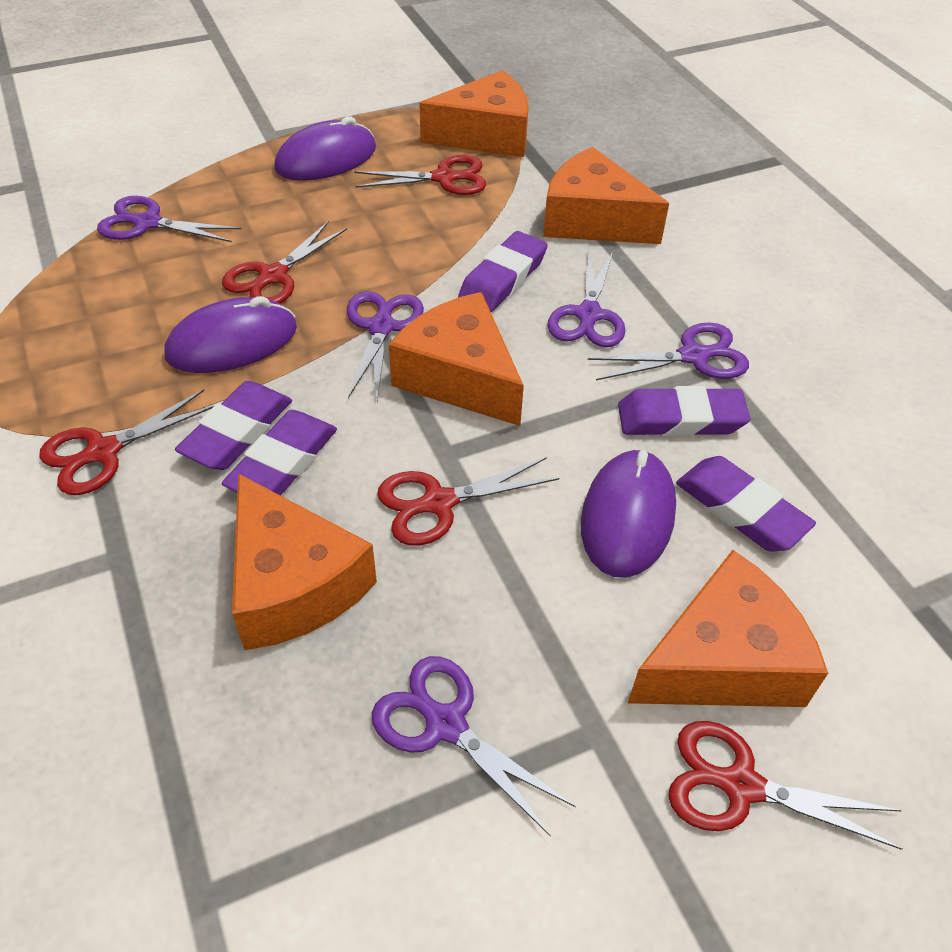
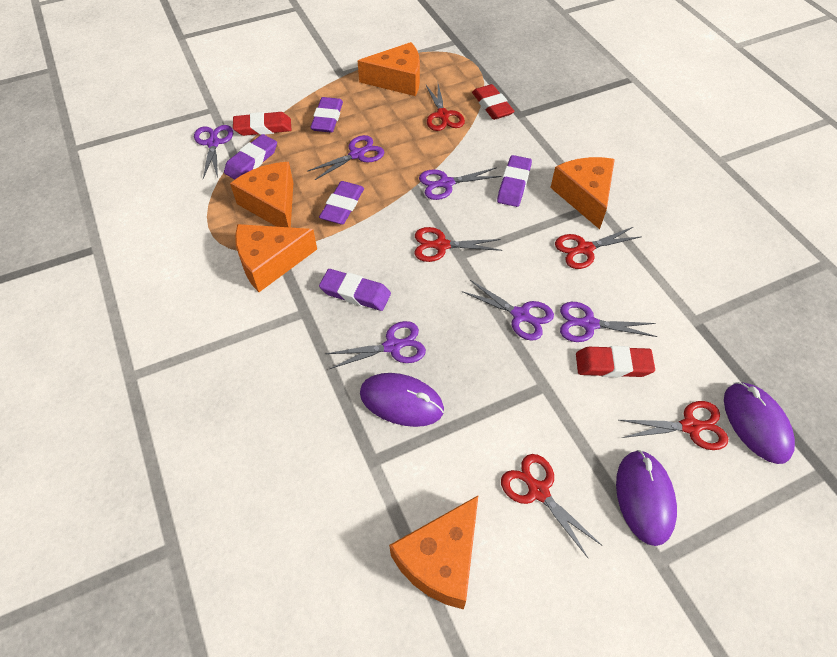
purple scissors: [97,196,241,242] [347,291,424,400] [372,656,576,837] [547,249,626,347] [588,322,749,381] = 5 -> [194,125,233,179] [307,135,384,180] [326,321,426,369] [419,167,502,200] [461,280,554,341] [560,302,657,342] = 6
red eraser: none = 0 -> [233,112,291,136] [472,84,515,120] [576,346,655,377] = 3

